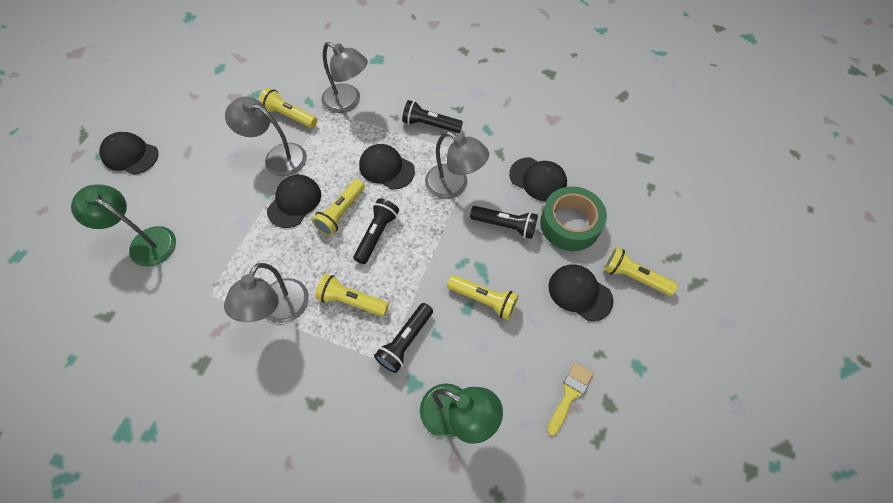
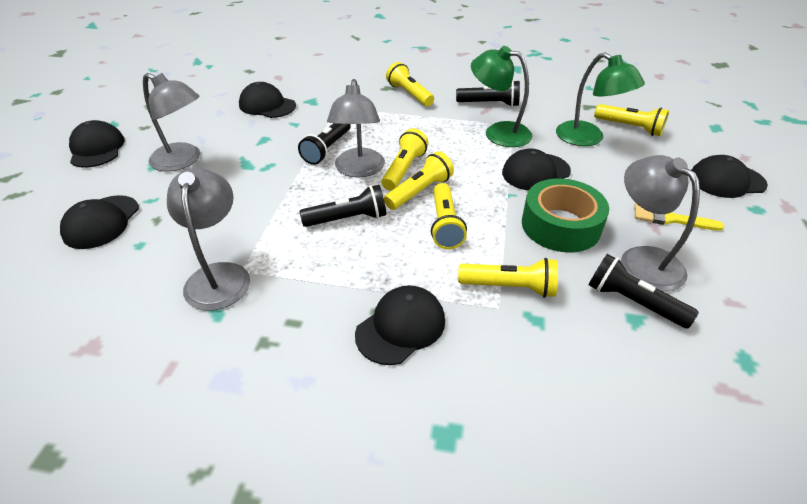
black cap: [99,132,158,175] [267,175,321,228] [359,144,415,190] [509,157,567,201] [548,265,614,321] = 5 -> [60,195,139,249] [69,120,125,168] [239,82,296,118] [355,285,445,365] [502,148,571,190] [690,155,768,198] = 6
yellow flashlight: [259,88,317,128] [312,179,365,236] [315,274,389,316] [447,275,519,320] [604,247,678,296] = 5 -> [382,128,429,190] [384,151,454,210] [386,62,434,106] [431,183,467,249] [458,258,558,298] [594,104,669,136] = 6

